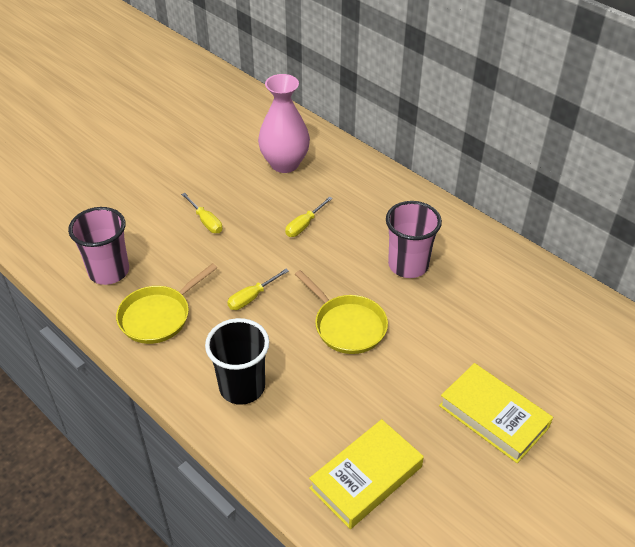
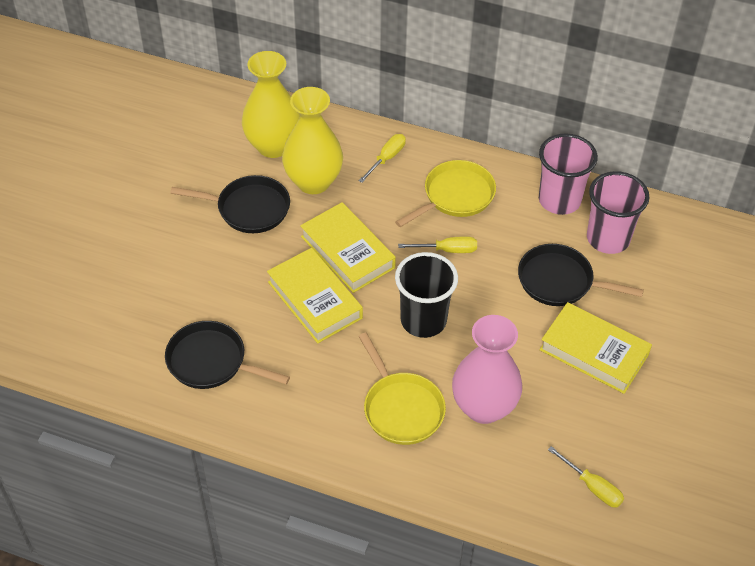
black pan: none = 0 -> [165,321,290,389] [170,175,290,233] [518,244,644,306] = 3
yellow book: [309,419,424,529] [439,363,553,463] = 2 -> [267,248,363,343] [300,202,396,293] [539,302,652,394] = 3
yellow vase: none = 0 -> [242,51,301,158] [282,87,343,194] = 2

